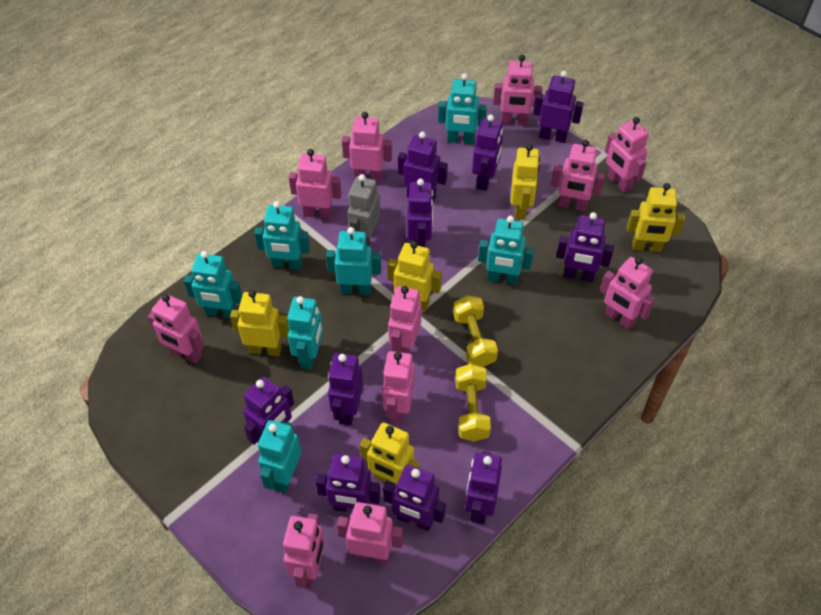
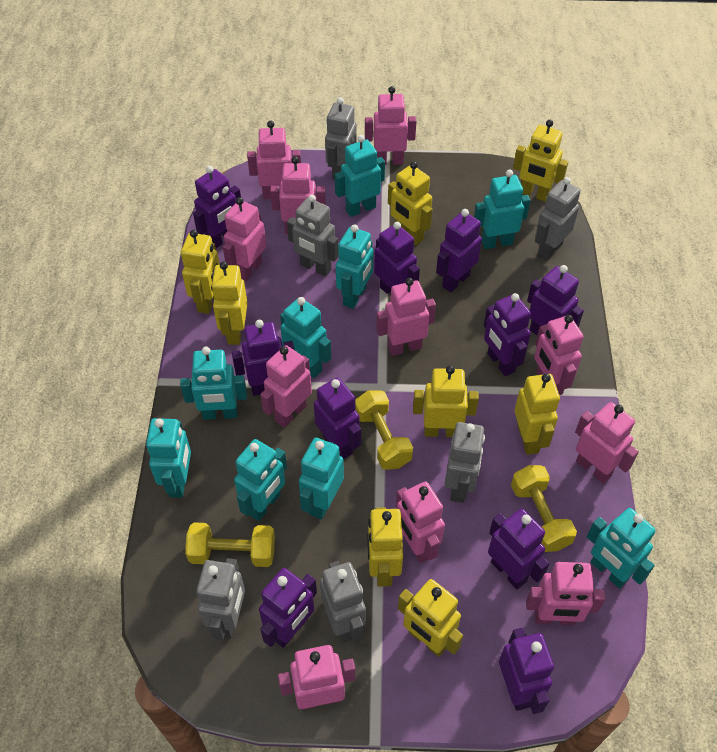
grey robot: [347,174,380,246] = 1 -> [196,558,245,640] [287,195,339,277] [320,561,366,642] [325,97,357,181] [445,422,485,503] [535,177,581,261] = 6
turquoise robot: [184,251,242,318] [254,201,310,270] [258,420,301,493] [287,296,323,370] [326,227,381,295] [438,73,487,144] [478,216,534,285] = 7 -> [146,418,191,498] [180,347,247,420] [234,439,287,521] [280,297,331,378] [299,438,344,520] [335,135,385,217] [336,224,374,309] [474,170,531,249] [587,508,656,588] = 9
yellow dumbbell: [453,295,498,367] [455,364,491,442] = 2 -> [185,522,275,567] [355,390,413,470] [511,465,577,552] = 3
yellow robot: [230,290,289,356] [360,422,419,487] [387,241,442,311] [510,144,540,220] [627,183,685,252] = 5 -> [181,230,220,314] [211,261,248,345] [367,507,403,587] [388,161,432,245] [398,579,463,657] [413,365,479,437] [513,120,568,202] [514,374,560,455] = 8

